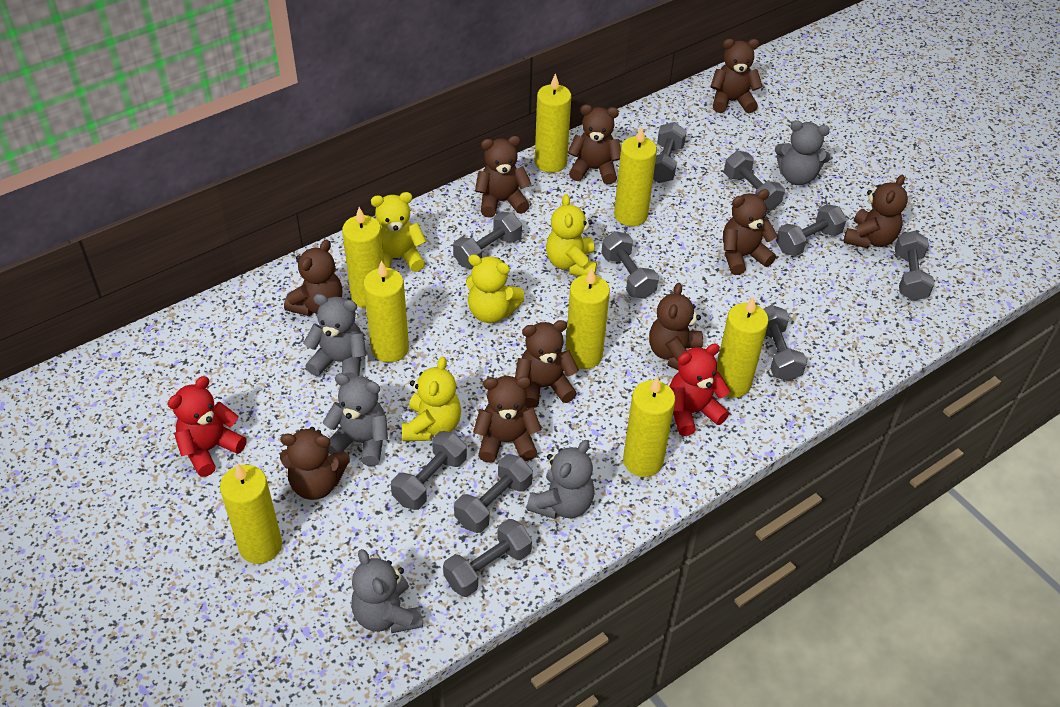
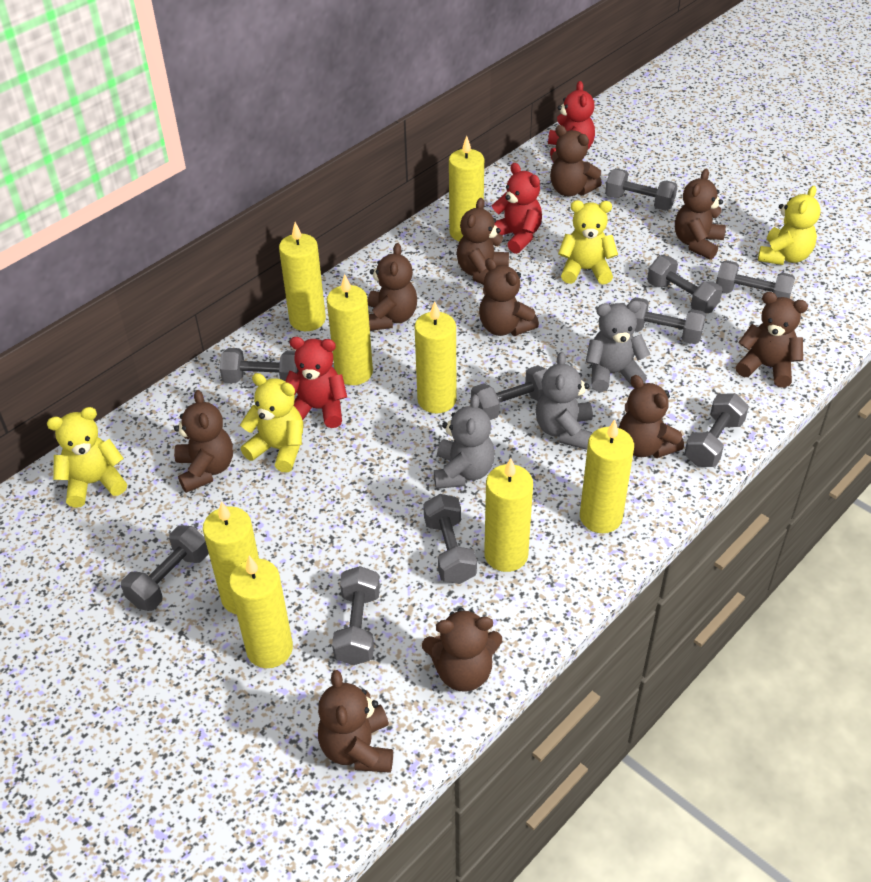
grey teddy bear: [303,294,366,378] [323,373,388,466] [351,549,423,633] [526,440,595,519] [775,120,831,185] = 5 -> [434,394,495,489] [536,352,593,450] [586,300,650,392] = 3
red teddy bear: [168,376,247,477] [669,343,730,436] = 2 -> [286,337,347,428] [492,163,542,254] [548,81,595,162] = 3

